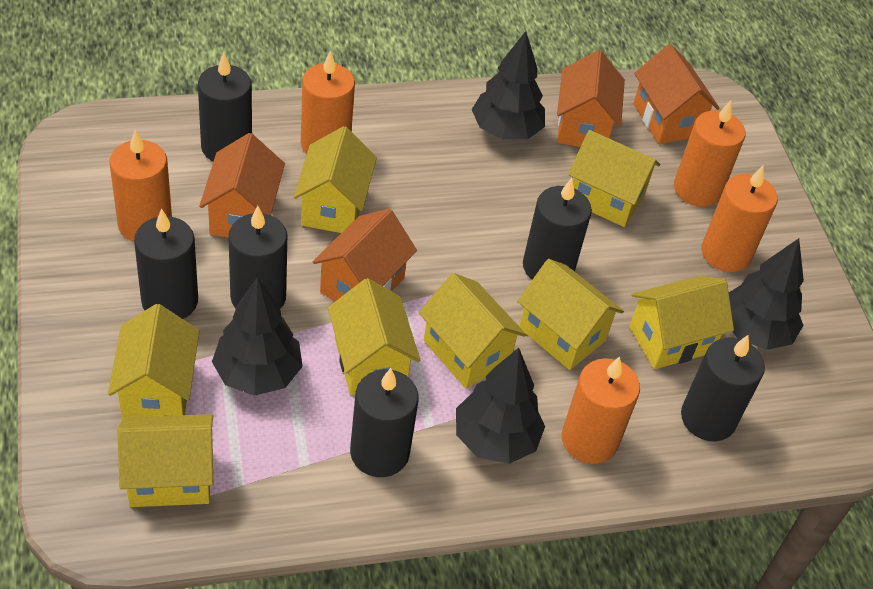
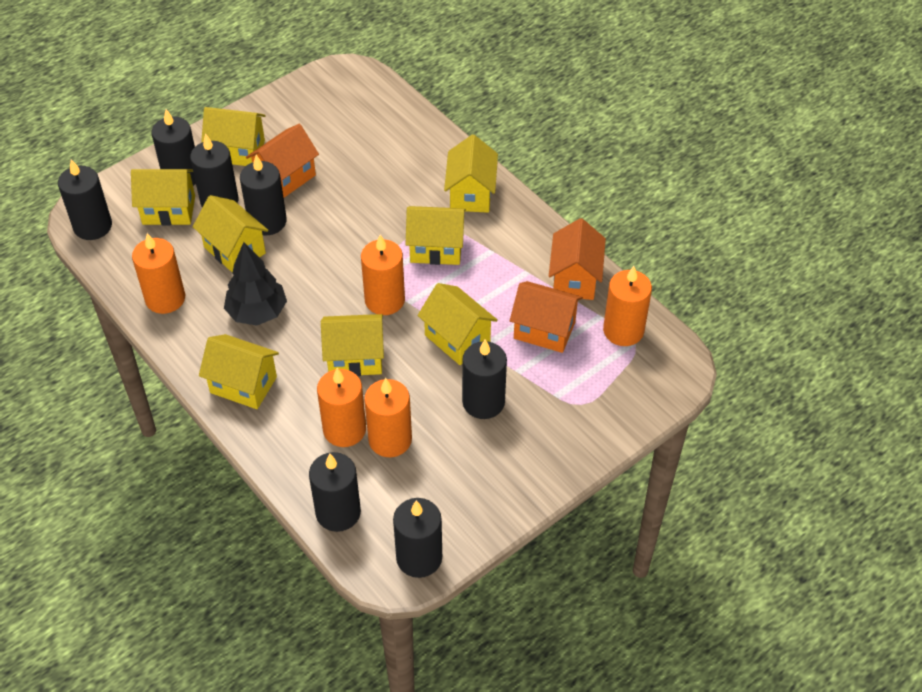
black candle: [134,209,198,319] [198,53,252,162] [228,206,287,309] [350,368,419,477] [523,178,592,280] [681,335,765,441] = 6 -> [58,159,112,240] [152,109,196,186] [190,133,238,208] [240,155,287,235] [309,452,361,532] [393,498,442,578] [462,339,507,419] = 7
black tree: [212,277,303,396] [456,348,545,464] [472,31,545,140] [729,238,804,350] = 4 -> [224,242,287,326] = 1
orange house: [199,133,285,238] [312,209,417,301] [557,50,625,147] [633,44,720,144] = 4 -> [246,124,319,198] [510,281,583,353] [549,218,606,300] = 3

